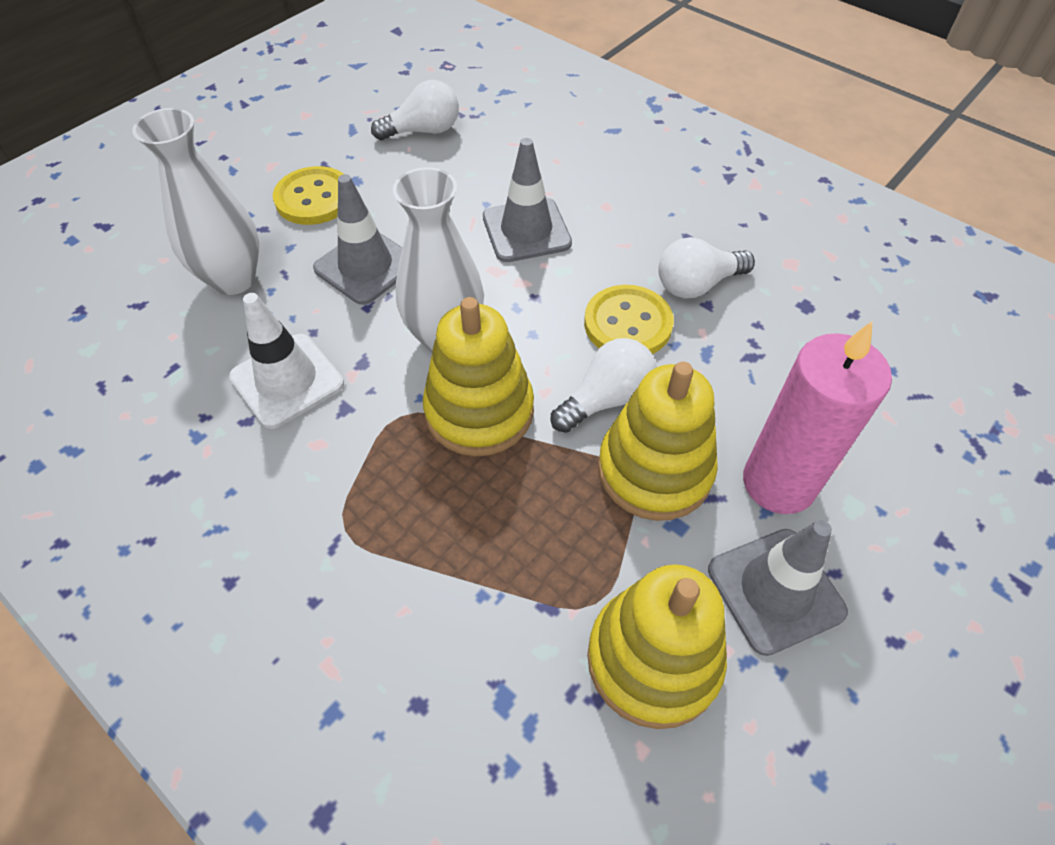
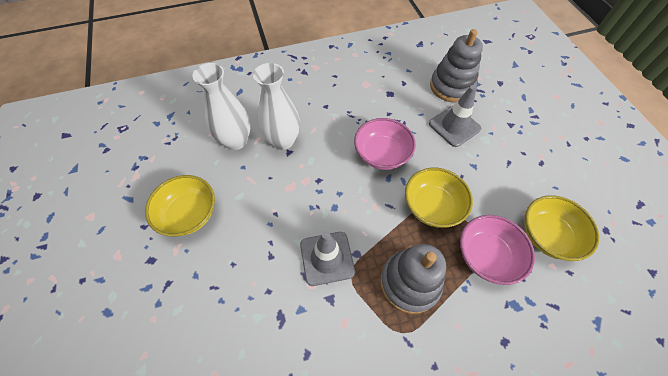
grey stacking toy: none = 0 -> [380,244,446,314] [430,29,483,103] = 2
grey traffic cone: [313,174,402,305] [483,138,572,262] [708,520,848,656] = 3 -> [300,231,355,286] [429,85,481,147] = 2
pink bowl: none = 0 -> [354,118,416,170] [460,215,535,285] = 2
pink candle: [743,321,892,514] = 1 -> none = 0
white light bulb: [371,80,459,140] [551,338,656,433] [658,237,755,299] = 3 -> none = 0
white traffic cone: [229,293,344,429] = 1 -> none = 0
yellow bowl: none = 0 -> [145,175,215,237] [405,168,473,228] [524,195,599,261] = 3
yellow button: [273,166,344,225] [584,285,674,354] = 2 -> none = 0
yellow stacking toy: [423,297,534,456] [587,564,727,729] [598,362,718,521] = 3 -> none = 0

